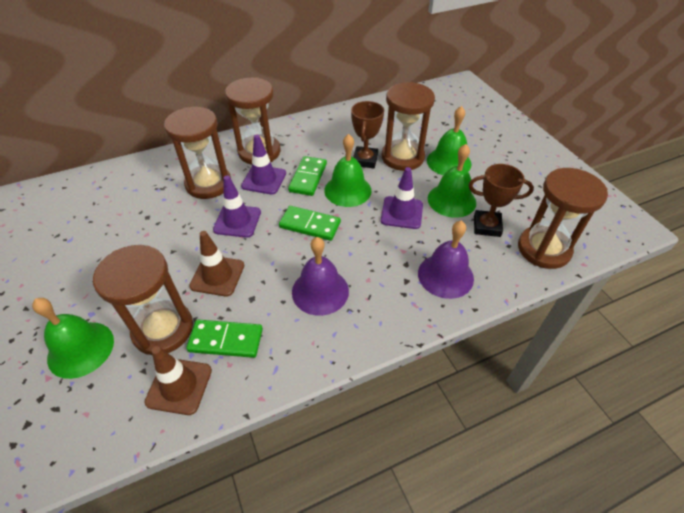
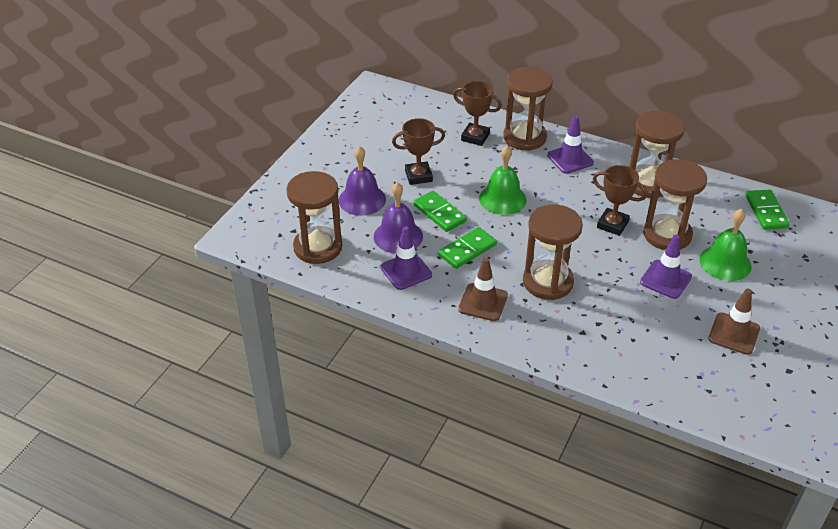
brown trophy: [351,101,384,169] [469,164,534,237] = 2 -> [392,118,445,185] [453,81,502,146] [593,165,647,236] = 3
green bell: [32,298,114,379] [324,134,371,207] [427,106,472,175] [428,144,476,218] = 4 -> [479,145,527,215] [699,208,752,281] = 2

